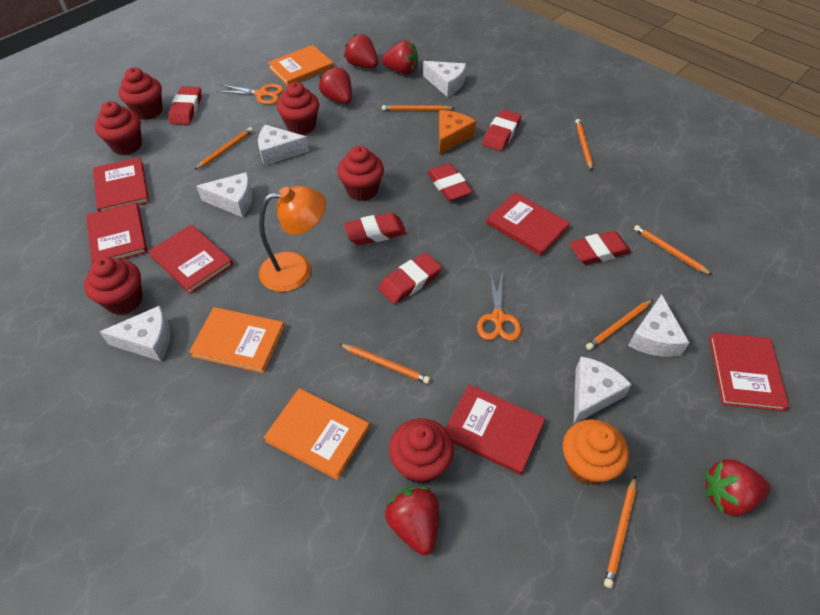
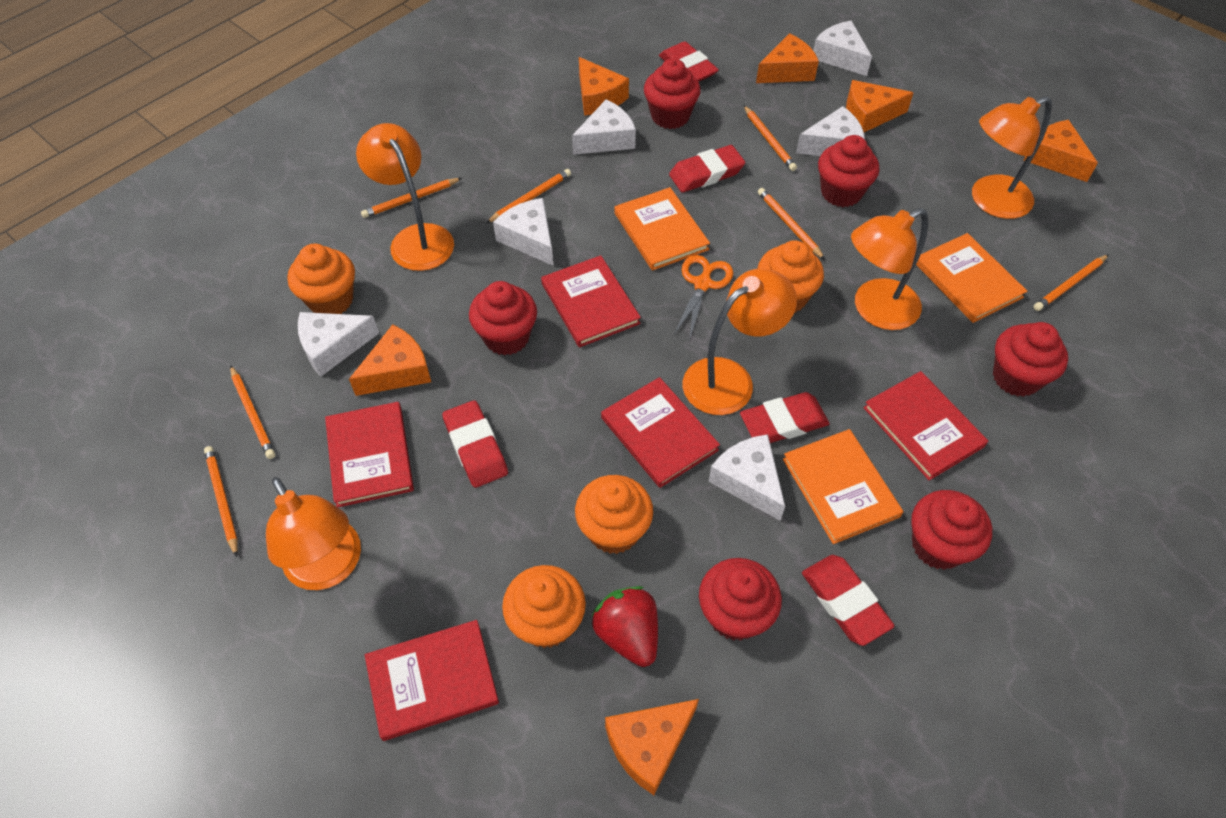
orange cheese: [439,110,476,155] = 1 -> [349,324,431,396] [579,57,629,116] [605,699,699,795] [756,33,819,83] [846,80,914,132] [1023,120,1098,182] = 6
orange cupcake: [563,419,629,485] = 1 -> [287,244,355,314] [502,565,586,648] [575,475,653,554] [757,240,824,313] = 4
orange lamp: [259,186,326,292] = 1 -> [266,477,361,590] [356,123,454,271] [683,269,797,415] [851,208,928,330] [972,96,1052,219] = 5
orange scissors: [217,84,284,105] [477,271,521,341] = 2 -> [674,255,733,338] = 1
red book: [86,202,147,262] [93,157,149,212] [148,224,233,294] [445,384,545,475] [486,192,570,256] [709,333,789,411] = 6 -> [325,402,414,507] [365,620,499,741] [541,255,641,347] [601,377,720,488] [863,371,988,480] = 5
red eraser: [169,86,201,125] [344,213,406,245] [379,253,442,304] [427,163,473,201] [482,109,521,151] [569,231,631,265] = 6 -> [442,400,508,488] [659,41,719,82] [669,145,745,192] [740,392,830,443] [802,555,894,646] = 5
red strawberry: [319,67,352,104] [344,34,378,68] [382,40,418,75] [385,487,439,555] [705,459,770,516] = 5 -> [591,586,658,667] = 1

